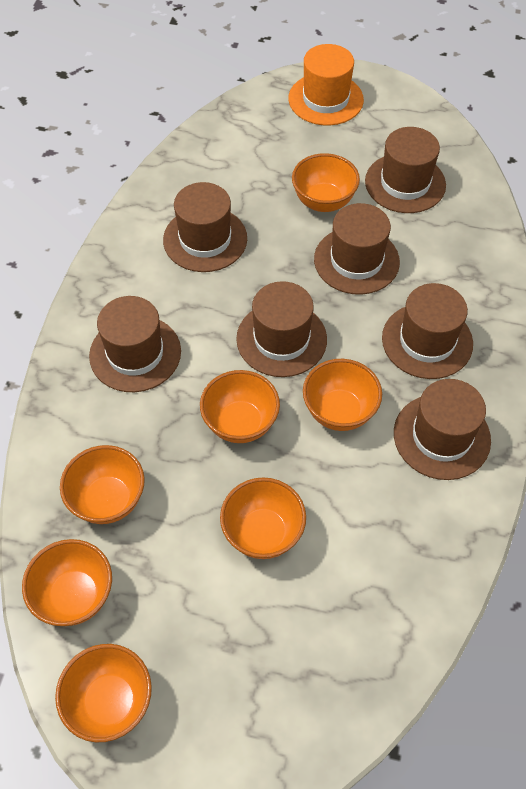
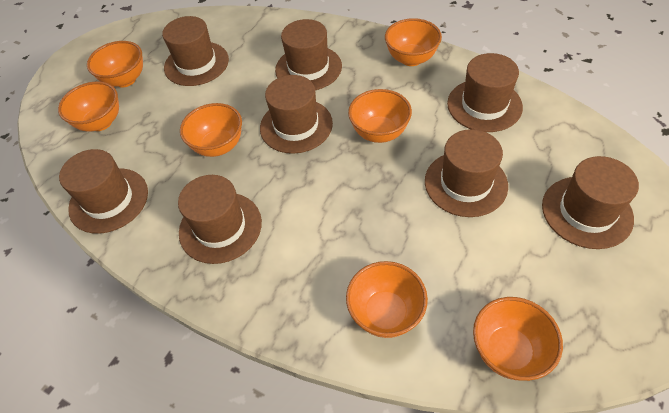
brown hat: [89,296,181,392] [163,182,247,272] [236,281,327,377] [314,203,400,295] [365,127,446,213] [382,283,473,379] [394,379,491,480] = 7 -> [59,149,148,234] [162,16,229,86] [178,175,262,264] [260,75,333,154] [275,19,342,90] [425,129,508,217] [447,53,523,132] [542,156,639,249] = 8
orange hat: [288,44,364,126] = 1 -> none = 0

